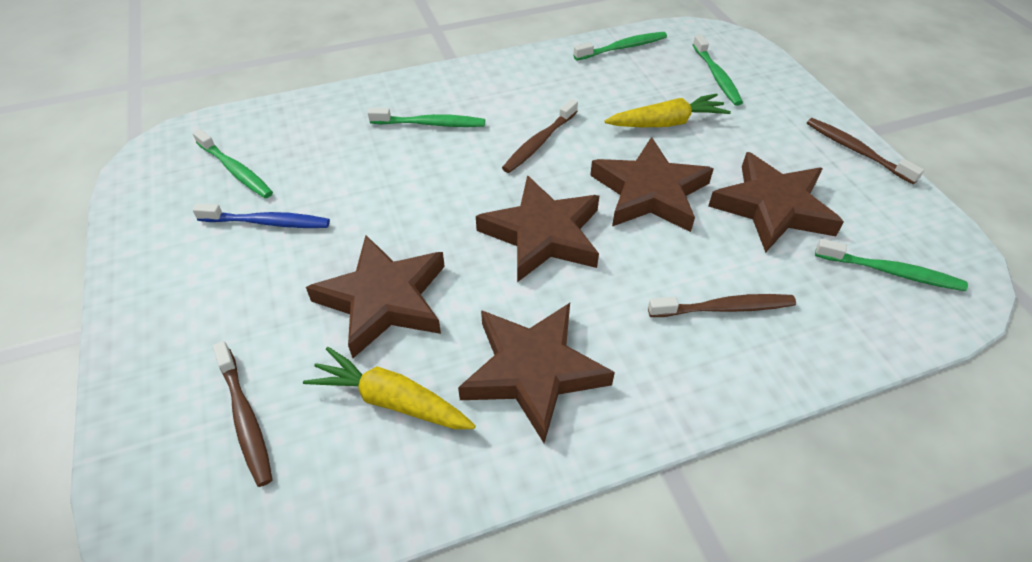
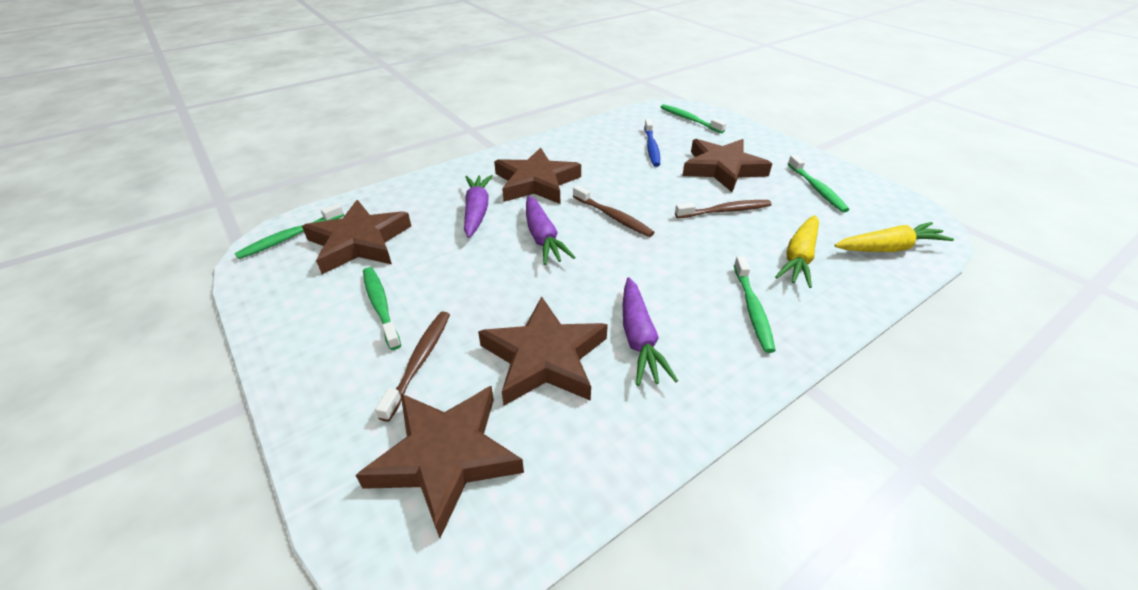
brown toothbrush: [213,341,273,487] [502,99,578,173] [648,294,796,317] [807,118,924,184] = 4 -> [375,312,450,422] [573,185,654,237] [675,200,772,218] = 3
purple carrot: none = 0 -> [464,175,493,238] [526,196,576,265] [623,278,678,386] = 3

